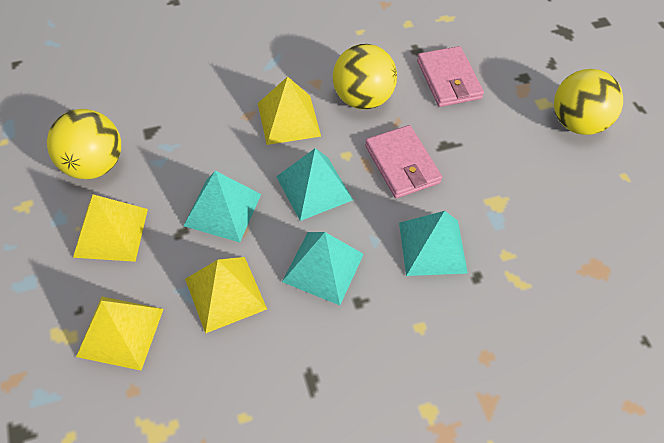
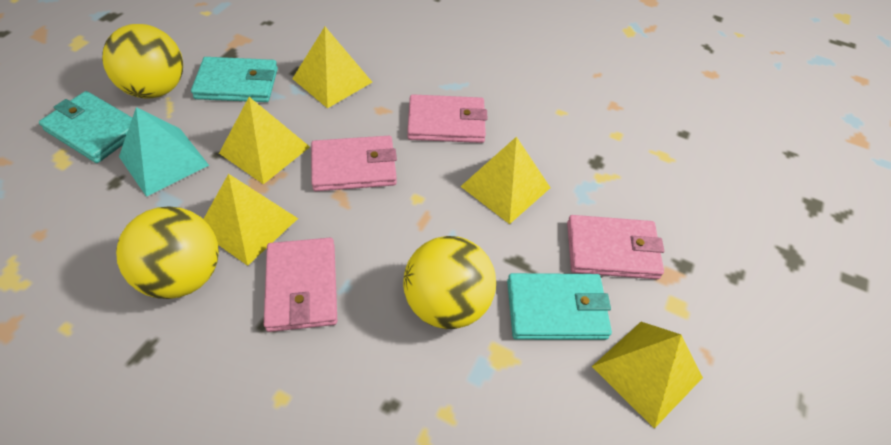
pink wallet: [365,125,442,198] [417,46,484,107] = 2 -> [264,238,337,332] [311,136,397,191] [407,94,488,143] [567,215,664,279] = 4
turquoise pyramid: [183,171,261,242] [276,148,353,221] [282,232,364,305] [399,211,468,276] = 4 -> [119,107,209,197] = 1
turquoise wallet: none = 0 -> [39,91,132,163] [191,57,278,102] [507,273,612,340] = 3
yellow pyramid: [73,195,148,262] [76,296,164,370] [185,257,267,334] [258,77,321,145] = 4 -> [203,174,298,266] [219,97,310,184] [292,27,372,108] [460,136,550,224] [592,322,703,429] = 5

